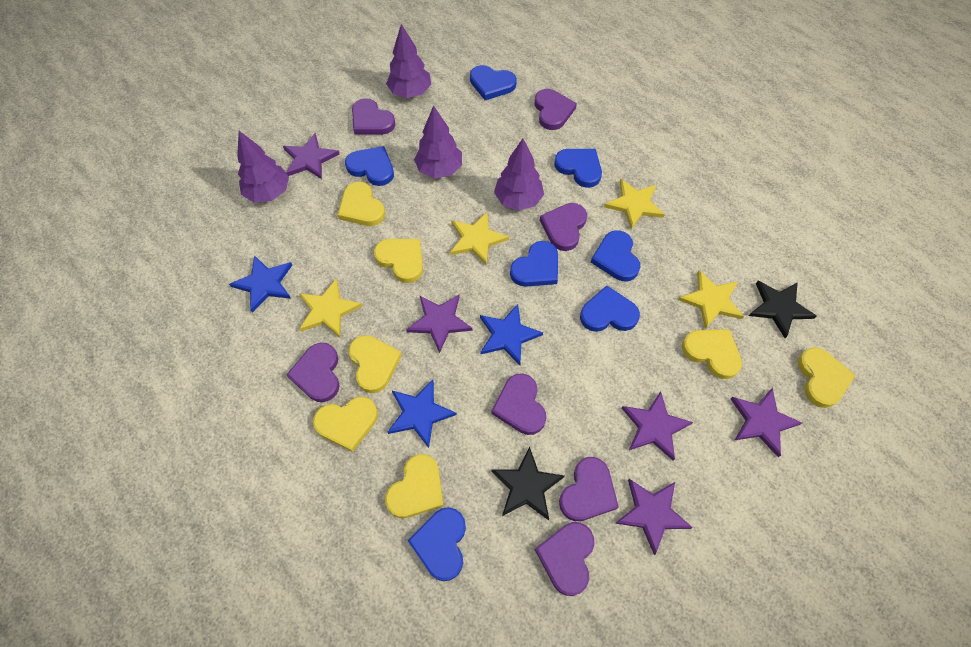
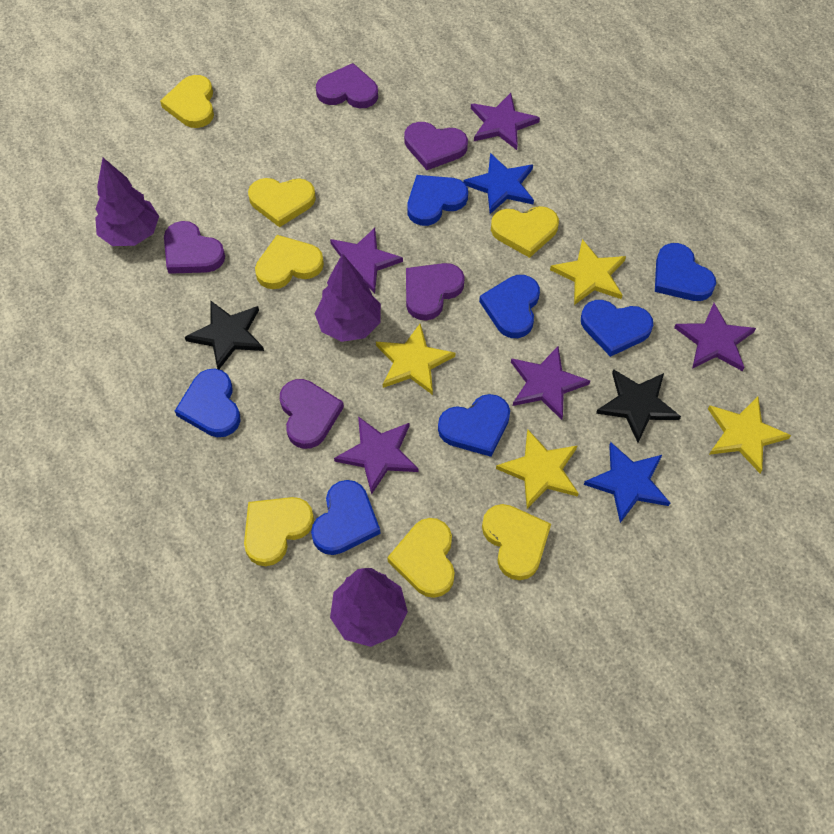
blue star: [229,255,292,313] [388,380,457,448] [480,304,543,365] = 3 -> [463,153,534,214] [584,442,670,523] = 2
purple heart: [287,343,340,402] [352,98,396,135] [492,373,546,435] [535,89,577,130] [535,522,595,596] [540,203,587,251] [559,457,619,521] = 7 -> [164,221,225,274] [280,379,344,449] [316,63,378,108] [404,122,468,170] [406,263,465,320] = 5
purple tree: [237,131,289,203] [386,24,431,98] [414,105,462,178] [494,139,544,211] = 4 -> [95,158,159,246] [314,253,381,342] [330,568,408,647] = 3

